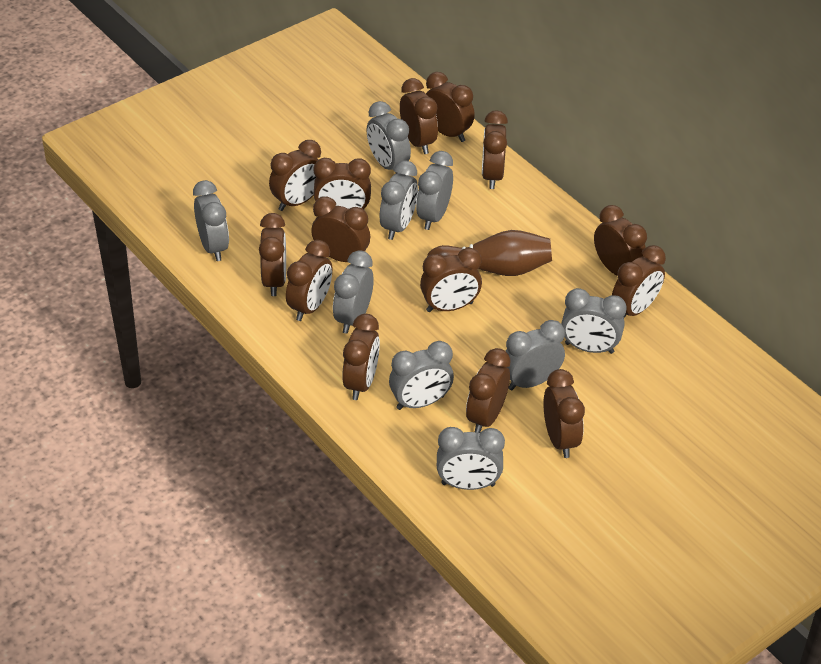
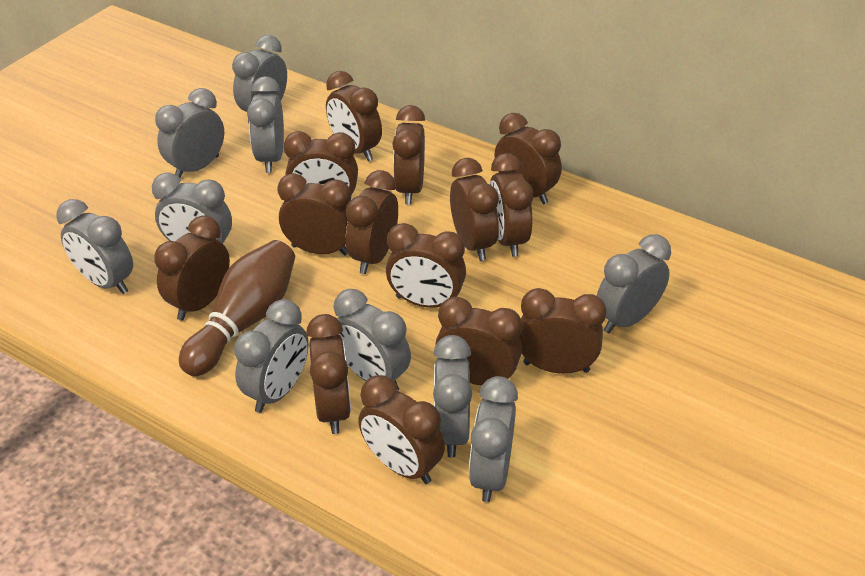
grey clock: [193,180,229,261] [333,250,374,334] [367,101,411,174] [380,160,418,240] [389,341,454,410] [416,151,453,230] [437,427,505,490] [506,320,565,390] [561,288,626,354] = 9 -> [57,199,133,294] [152,172,232,243] [155,88,224,178] [232,35,287,123] [234,299,309,413] [247,76,284,173] [333,289,411,391] [433,335,472,458] [469,376,518,502] [597,234,671,333] = 10

